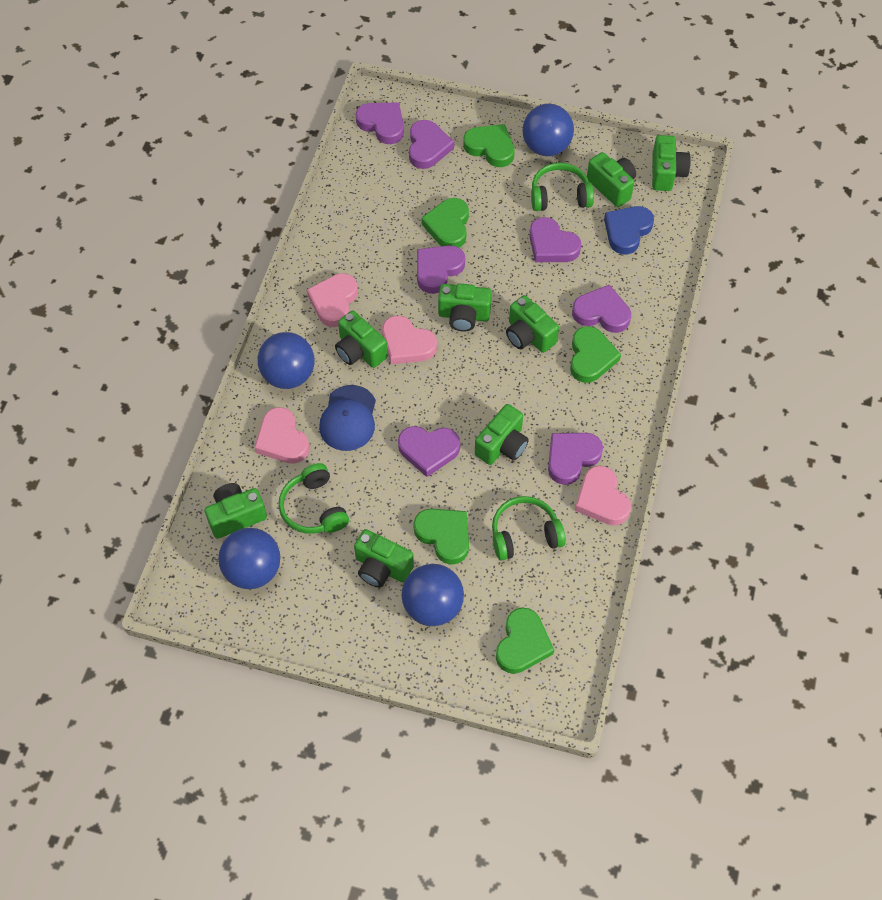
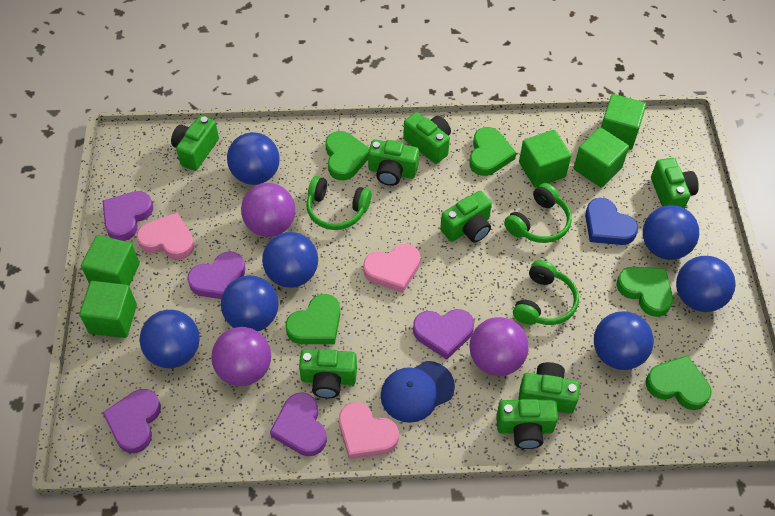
blue ball: [218,528,280,589] [258,332,314,389] [402,564,464,626] [522,104,574,156] = 4 -> [140,310,200,368] [221,275,279,331] [227,132,280,185] [262,232,318,287] [594,311,654,370] [643,205,699,260] [676,256,735,312] = 7
green cube: none = 0 -> [79,281,137,338] [81,235,140,285] [519,130,571,187] [574,127,629,188] [601,94,646,150] = 5
pink heart: [254,407,309,464] [307,273,358,327] [382,316,437,365] [575,466,631,526] = 4 -> [136,213,195,260] [339,402,399,459] [363,244,421,293] = 3
purple ball: none = 0 -> [211,327,271,386] [241,183,295,237] [469,317,528,376] = 3
purple heart: [356,102,404,144] [398,426,460,477] [409,120,454,169] [417,245,465,294] [529,217,581,262] [548,433,603,485] [572,285,631,333] = 7 -> [102,389,161,453] [103,191,153,241] [187,252,246,299] [270,392,327,456] [413,309,474,360] = 5

